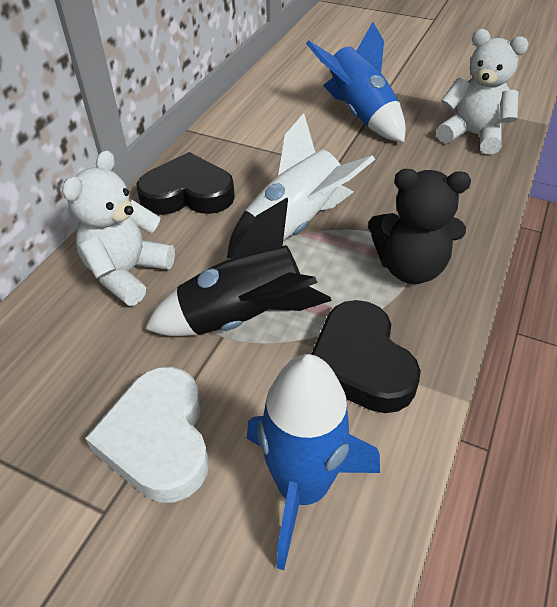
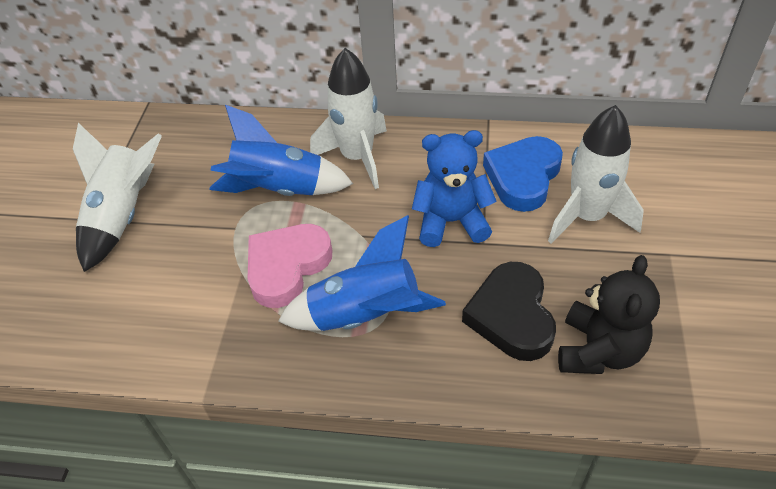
black heart: [137,152,235,215] [311,300,421,413] = 2 -> [462,262,556,361] = 1
black rocket: [145,198,332,336] = 1 -> none = 0
blue heart: none = 0 -> [483,136,563,212] = 1
blue teddy bear: none = 0 -> [412,130,496,247] = 1
pink heart: none = 0 -> [248,224,332,308] = 1
white heart: [85,367,209,503] = 1 -> none = 0
white rocket: [227,113,375,258] = 1 -> [73,123,162,272] [310,48,387,189] [548,105,644,244] = 3
white teddy bear: [62,150,175,306] [436,29,529,155] = 2 -> none = 0

